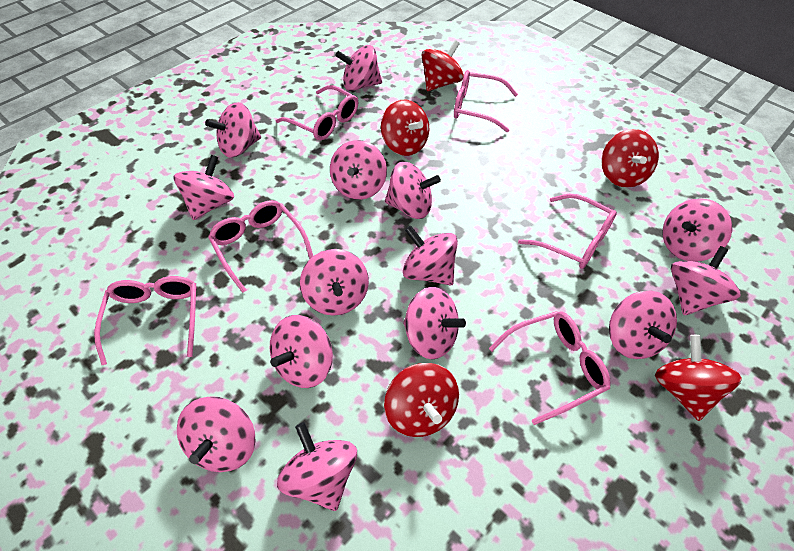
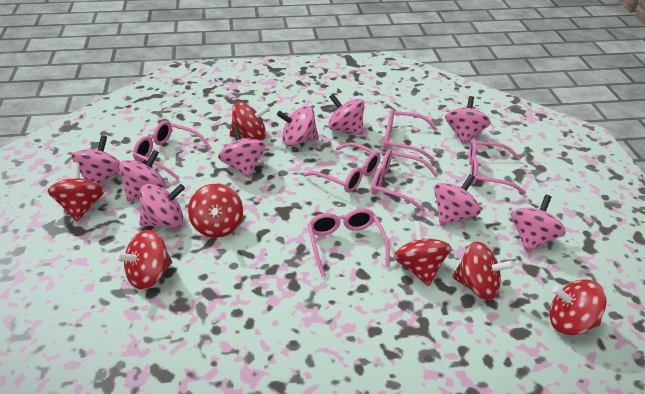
pink spinning top: [173,155,234,220] [177,396,255,472] [205,102,261,158] [270,315,333,388] [277,422,357,511] [300,249,369,316] [330,140,387,200] [335,45,382,91] [385,162,441,219] [403,226,458,285] [403,287,466,359] [609,290,677,359] [663,198,732,262] [671,246,740,315] = 14 -> [72,135,120,185] [119,150,166,202] [139,184,185,227] [218,126,266,178] [277,106,319,146] [328,94,364,135] [434,174,481,225] [445,96,491,145] [511,195,566,252] = 9
red spinning top: [381,100,429,156] [384,363,459,437] [421,40,464,91] [602,129,659,188] [655,335,742,421] = 5 -> [48,162,105,222] [115,230,172,290] [188,183,243,238] [229,102,270,141] [394,221,451,286] [452,241,514,300] [549,279,607,335] = 7

